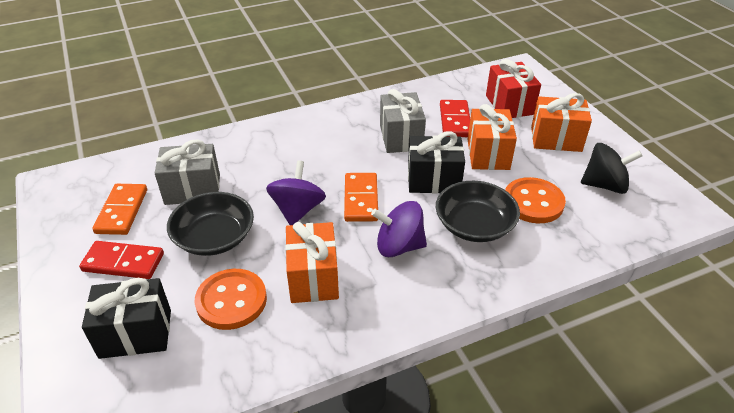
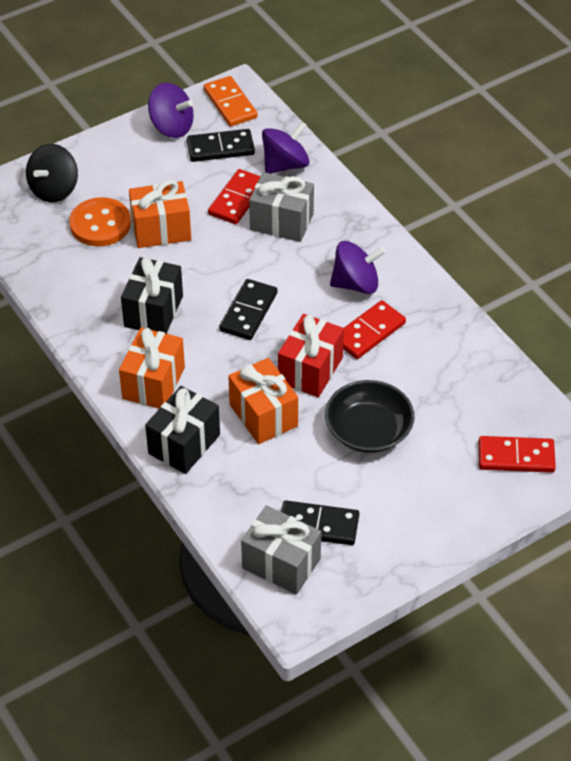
black bowl: [167,192,254,256] [436,181,520,242] = 2 -> [325,380,414,453] = 1
black domino: none = 0 -> [187,129,255,162] [219,279,277,340] [281,501,359,545] = 3
orange button: [195,269,267,330] [505,177,566,223] = 2 -> [69,197,131,246] = 1
orange domino: [92,184,147,235] [344,173,378,222] = 2 -> [204,76,257,127] = 1
purple spinning top: [266,161,326,225] [371,201,427,257] = 2 -> [148,83,194,138] [262,121,310,174] [330,241,385,294] = 3
red domino: [79,241,164,279] [440,100,470,137] = 2 -> [208,169,261,224] [343,300,406,359] [478,436,556,473] = 3

